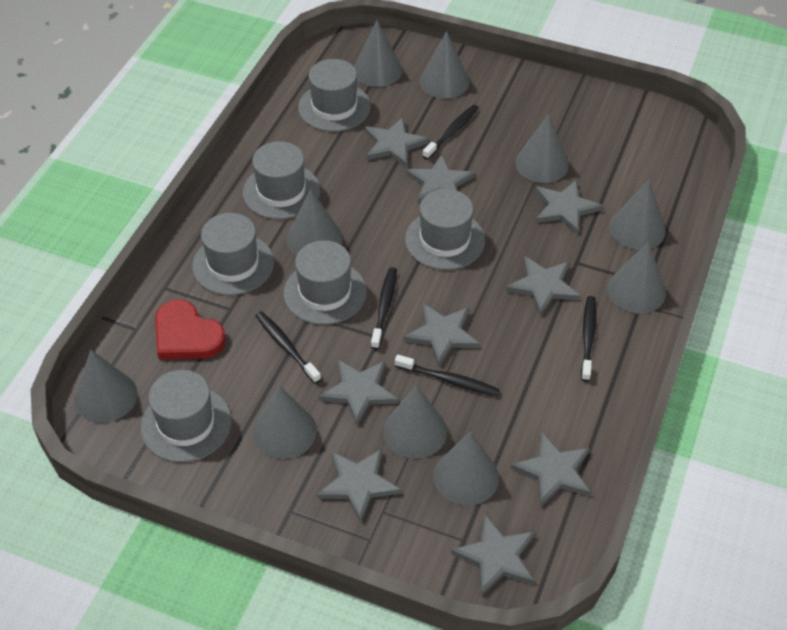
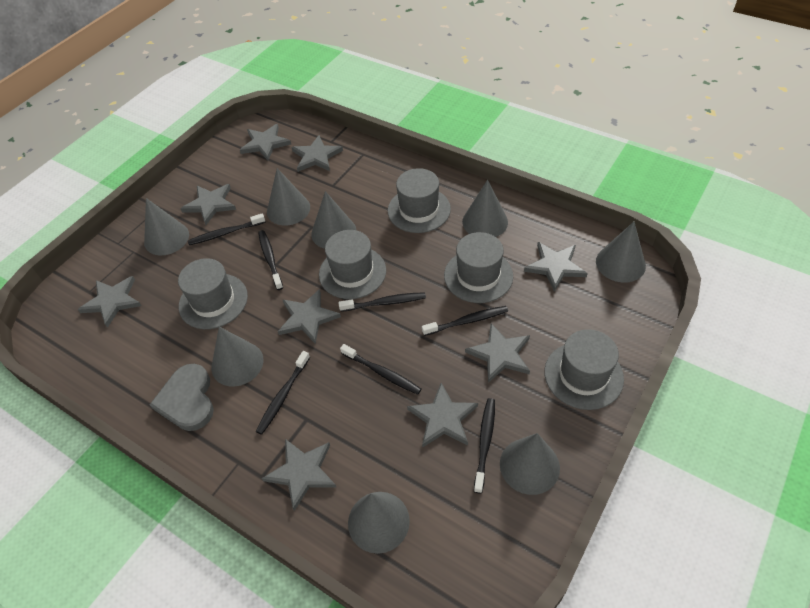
black toothbrush: [256,311,321,384] [371,267,397,349] [395,355,500,396] [423,105,479,160] [581,296,597,381] = 5 -> [188,213,266,245] [256,351,310,435] [258,230,283,290] [338,292,426,312] [340,344,421,395] [422,306,508,336] [474,398,495,494] = 7
grey cone: [74,350,137,423] [253,386,317,459] [286,189,343,256] [354,21,402,87] [383,385,447,459] [419,31,470,99] [433,432,499,506] [515,114,569,183] [607,242,666,314] [609,180,666,250] = 10 -> [144,198,189,255] [212,327,263,387] [267,168,310,225] [311,191,356,249] [348,492,410,554] [462,179,508,237] [500,433,560,495] [596,222,646,283] = 8
grey hat: [140,370,232,462] [192,213,274,295] [243,141,320,220] [283,240,367,325] [298,59,371,132] [405,189,485,270] = 6 -> [178,258,248,329] [319,230,386,299] [388,168,451,233] [444,232,513,303] [544,329,624,410] = 5
grey heart: none = 0 -> [150,364,214,431] = 1
red heart: [155,300,226,360] = 1 -> none = 0

